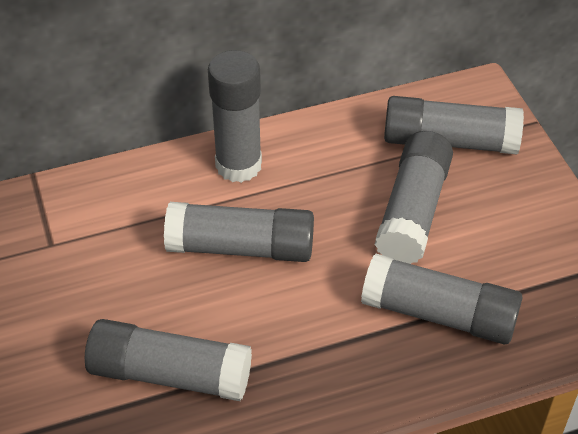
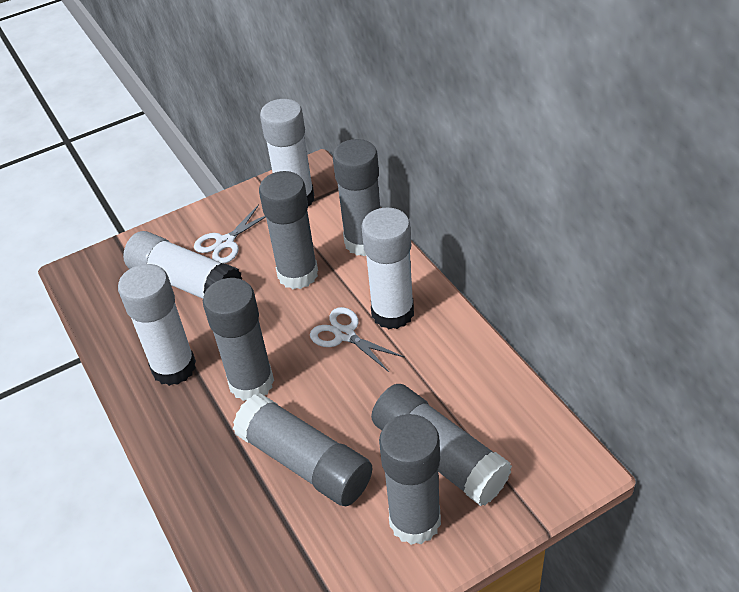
white glue stick: none = 0 -> [118,264,196,386] [123,231,242,299] [260,99,314,206] [361,208,414,329] = 4
white scissors: none = 0 -> [194,205,266,264] [310,307,405,372] = 2

